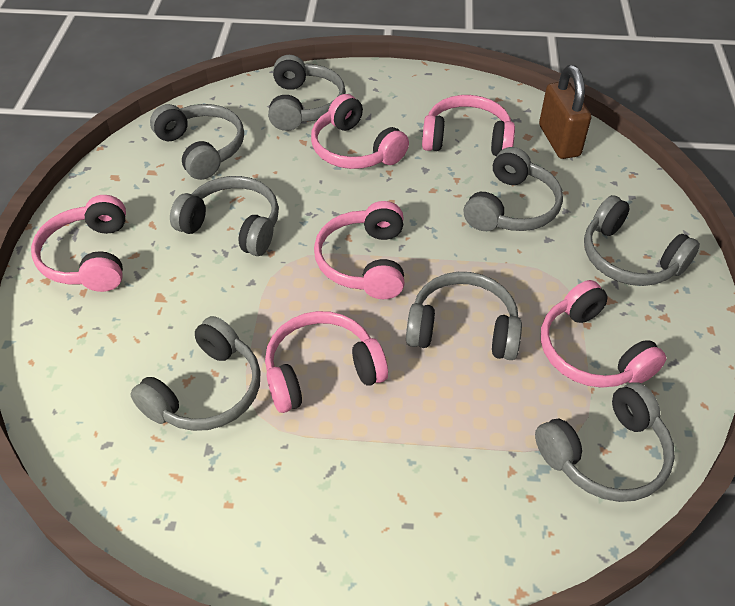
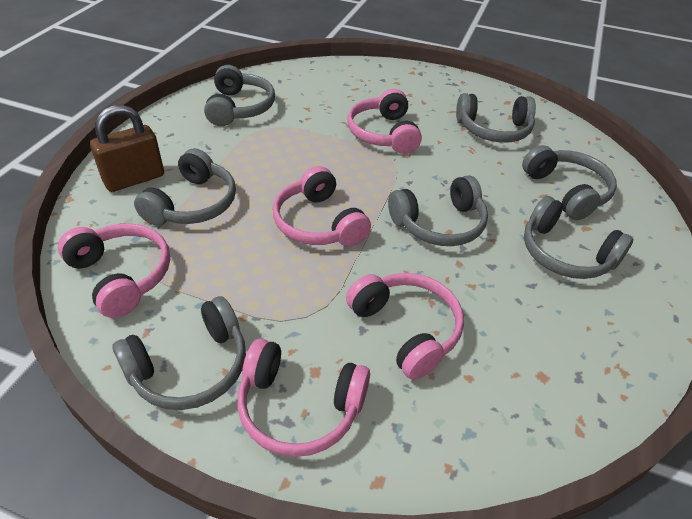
grey headphones: [130,316,261,431] [150,104,244,180] [170,176,279,256] [268,55,346,131] [406,272,522,360] [464,147,563,231] [535,382,675,502] [584,195,700,286] = 8 -> [112,296,246,410] [134,148,236,226] [204,65,275,126] [388,175,488,246] [456,93,536,143] [522,145,617,220] [524,196,633,279] = 7
pink headphones: [31,195,126,292] [265,311,388,413] [311,94,409,169] [314,201,404,299] [422,95,515,156] [541,280,666,388] = 6 -> [58,224,170,318] [237,339,370,457] [273,166,371,246] [346,273,464,380] [347,89,422,154] = 5

